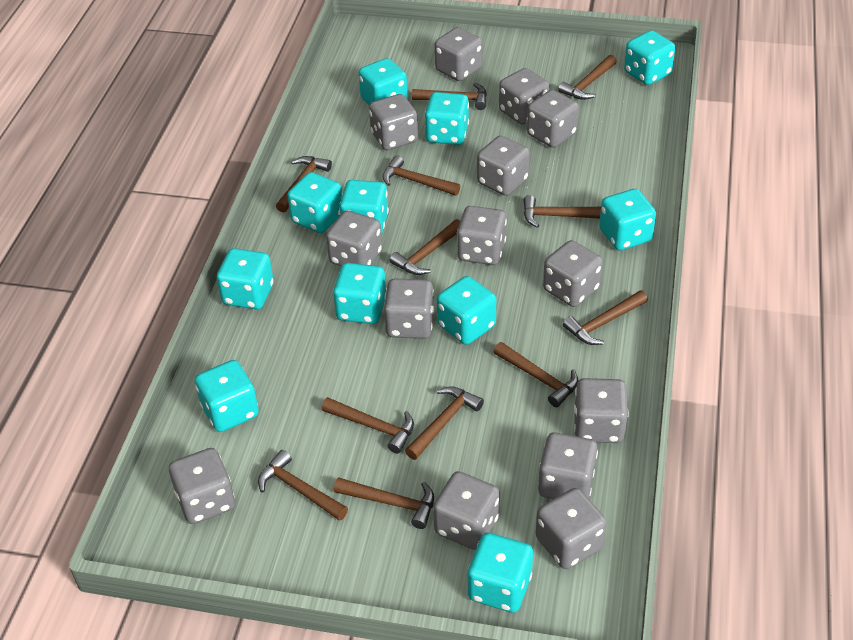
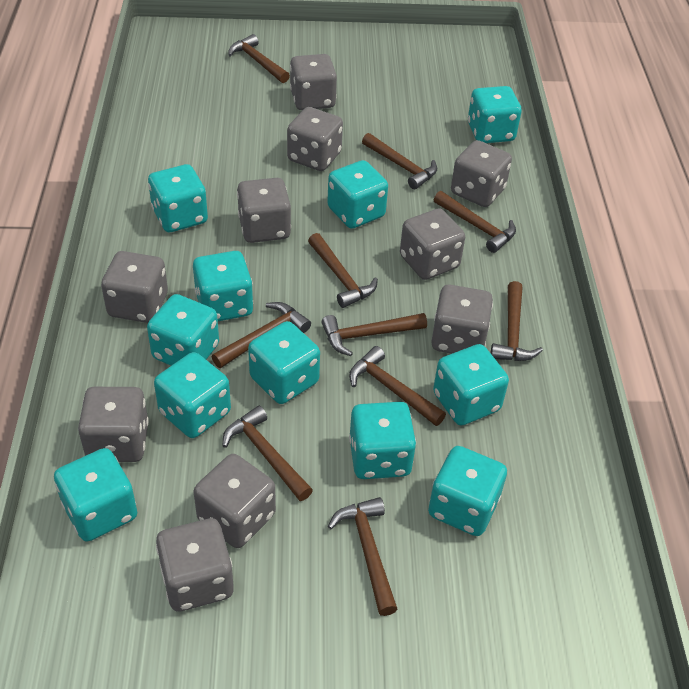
brown hammer: [258,450,348,521] [276,156,332,213] [322,397,414,454] [334,477,434,529] [382,155,460,196] [390,219,460,275] [405,386,484,460] [412,83,487,110] [494,342,578,407] [524,195,601,228] [558,55,617,100] [563,290,648,345] = 12 -> [212,302,311,368] [222,406,313,501] [228,34,290,83] [308,233,378,308] [322,313,427,356] [328,497,397,616] [349,346,446,426] [362,133,437,189] [434,191,516,253] [491,281,543,361] = 10
grey dice: [169,448,235,524] [326,211,382,266] [369,94,418,150] [384,279,434,339] [433,471,500,550] [435,27,483,81] [457,206,507,265] [477,136,530,196] [499,68,549,125] [527,90,579,148] [536,488,607,569] [538,432,598,499] [543,240,603,307] [574,378,629,443] = 14 -> [78,387,149,462] [101,251,168,323] [156,518,234,611] [193,454,276,548] [237,178,291,243] [287,107,343,171] [290,54,337,110] [400,209,465,280] [431,285,493,354] [451,140,512,207] = 10

